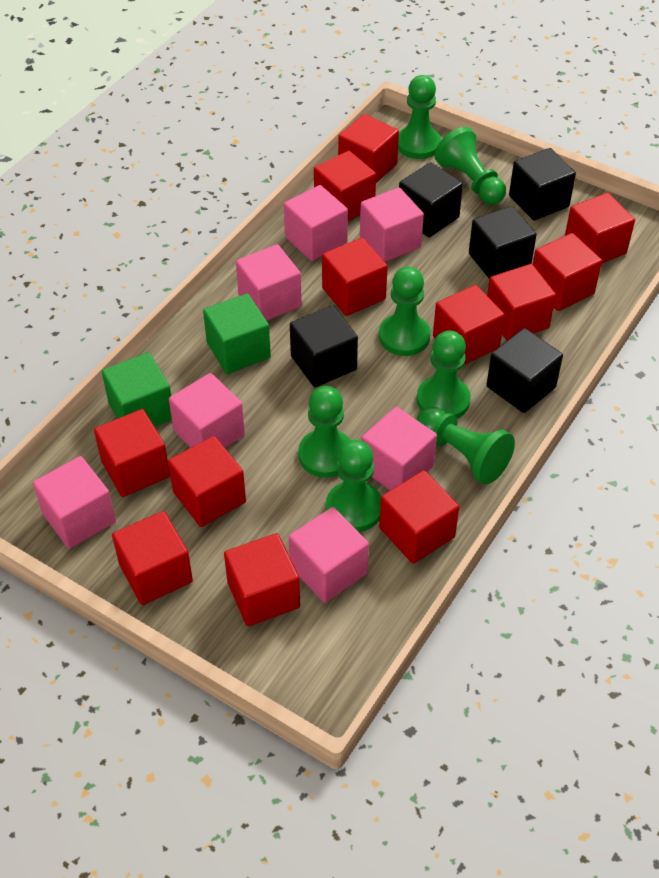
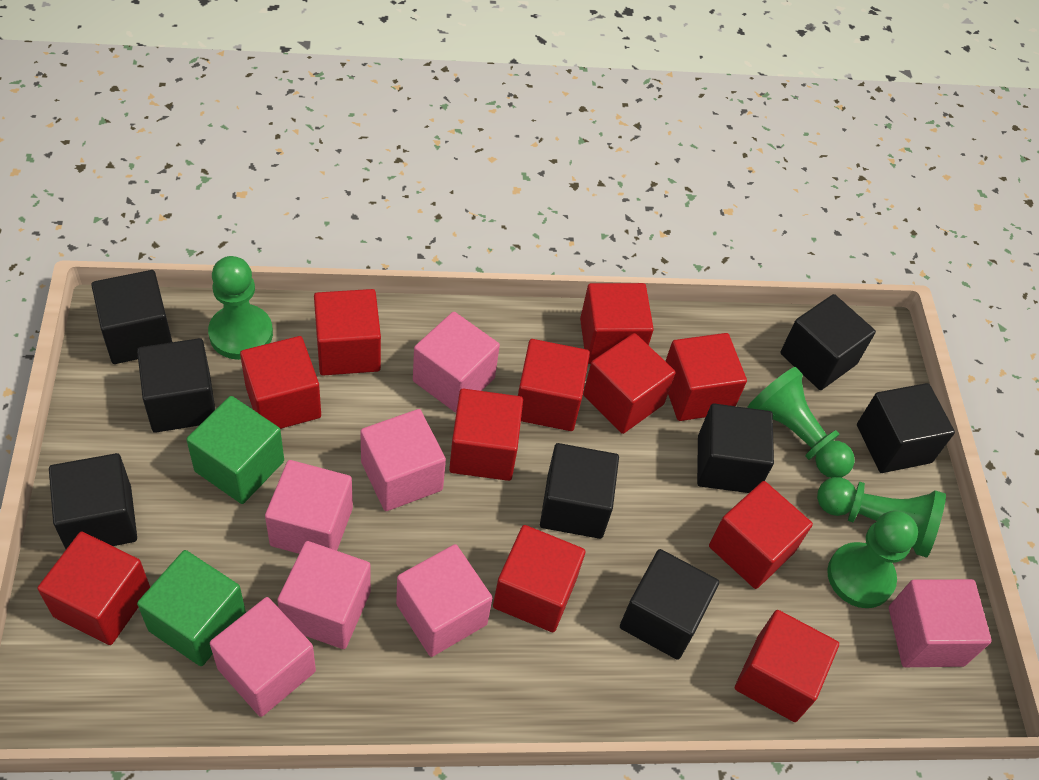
black cube: [290,305,358,387] [399,162,463,237] [469,206,537,278] [486,328,563,413] [509,148,576,221] = 5 -> [49,453,137,549] [91,270,172,364] [137,338,215,433] [540,443,619,539] [620,549,719,660] [697,404,774,493] [780,294,876,390] [857,383,955,473] = 8
green pawn: [298,386,351,478] [326,440,381,532] [379,267,431,356] [398,75,441,159] [417,330,471,419] [417,407,515,485] [434,127,506,205] = 7 -> [208,256,273,360] [747,367,855,478] [817,477,946,558] [827,510,918,608] = 4
red cube: [94,409,170,497] [112,511,193,605] [168,436,246,527] [224,533,300,626] [314,151,376,221] [322,238,388,316] [338,114,399,183] [379,470,459,564] [433,285,505,365] [487,264,556,340] [533,233,602,311] [565,193,635,263] = 12 -> [37,532,150,645] [240,336,321,429] [314,289,381,376] [449,389,523,481] [493,525,586,632] [518,339,590,431] [580,283,654,364] [583,333,676,434] [666,333,747,421] [709,481,813,589] [735,610,839,722] = 11

